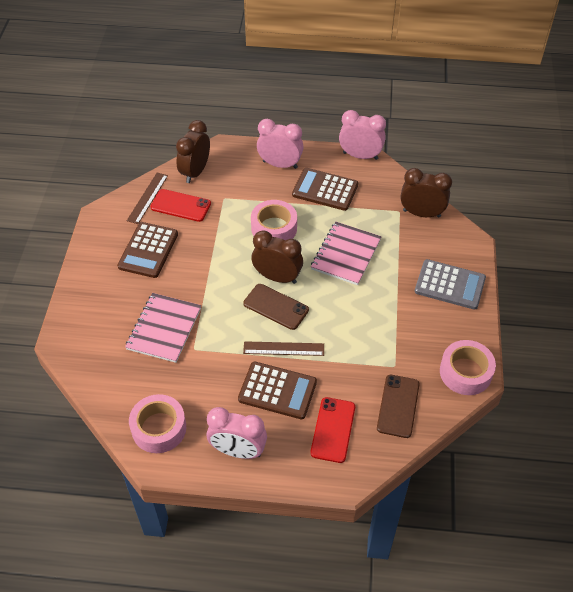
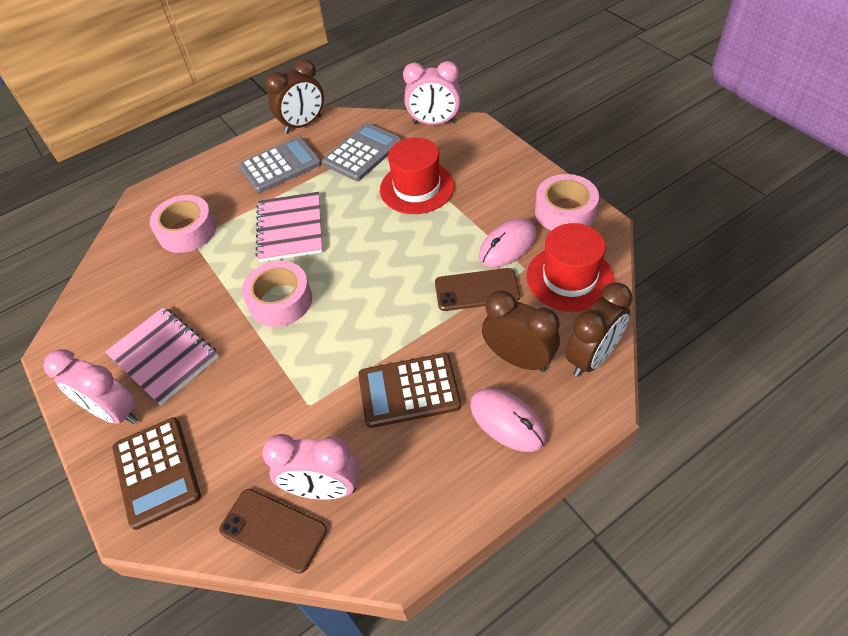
brown calculator: [117,222,178,278] [238,361,317,419] [292,168,358,211] = 3 -> [112,417,201,530] [358,353,461,428] = 2
brown ruler: [127,173,168,224] [243,341,324,356] = 2 -> none = 0
grey calculator: [415,259,486,310] = 1 -> [239,137,321,193] [322,123,401,181] = 2
pink mouse: none = 0 -> [470,388,546,452] [479,218,537,267] = 2
red hat: none = 0 -> [380,137,454,214] [527,223,614,312] = 2
red phone: [150,189,211,222] [310,397,355,463] = 2 -> none = 0

